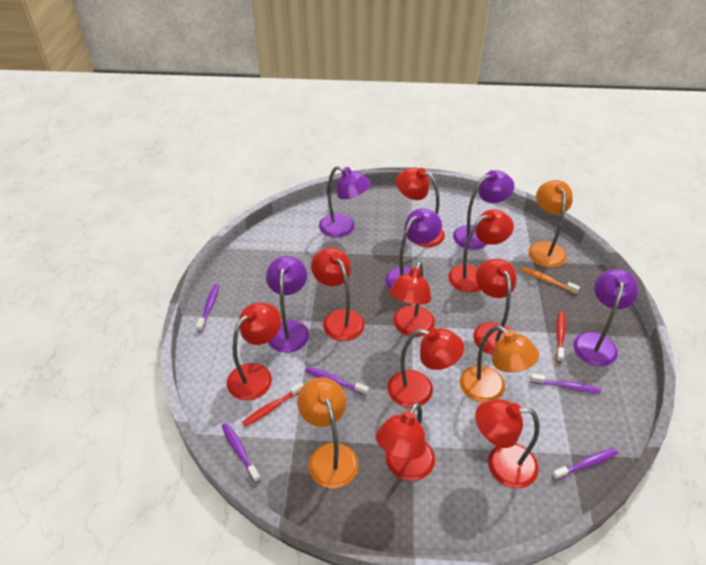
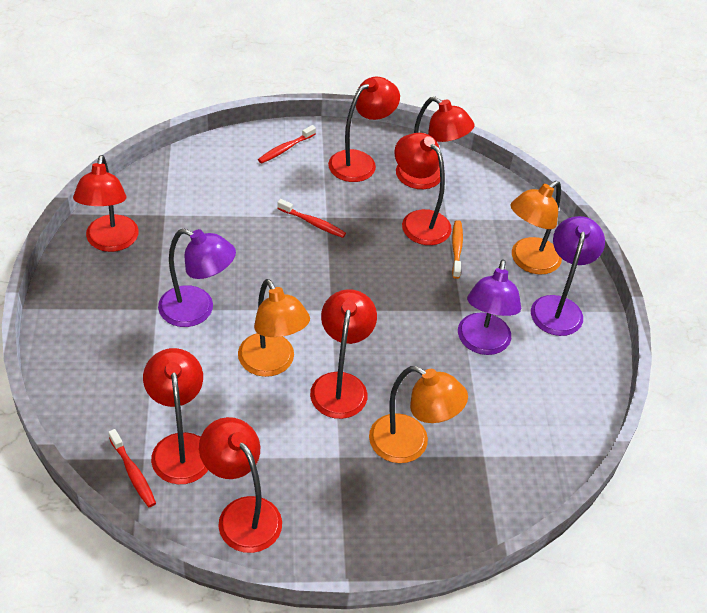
purple lamp: [266,256,309,353] [319,166,371,238] [385,208,442,289] [453,170,515,250] [574,269,639,366] = 5 -> [158,229,236,327] [458,259,521,355] [531,216,605,336] = 3
purple toothbrush: [196,284,219,332] [222,423,261,483] [305,367,369,396] [530,373,601,394] [551,448,618,481] = 5 -> none = 0
red lamp: [227,303,281,400] [311,248,365,341] [376,402,435,481] [388,328,464,408] [390,262,435,337] [396,167,445,247] [448,209,514,293] [473,259,517,355] [475,399,540,489] = 9 -> [73,155,139,252] [143,348,208,484] [199,417,282,553] [310,289,377,419] [328,77,400,182] [394,133,452,245] [396,97,474,189] = 7
red toothbrush: [242,382,304,427] [556,312,566,363] = 2 -> [108,429,156,507] [258,125,316,163] [277,199,346,238] = 3

